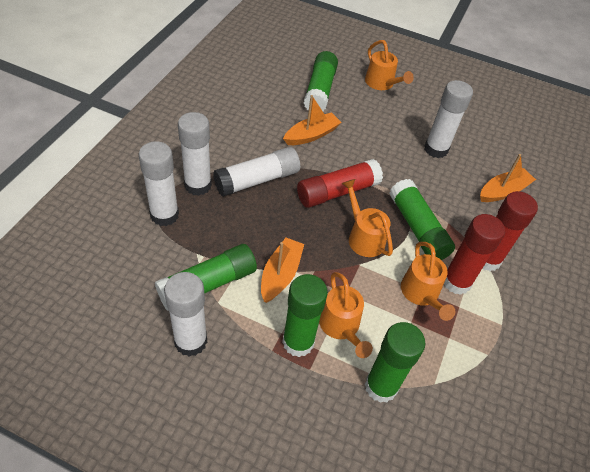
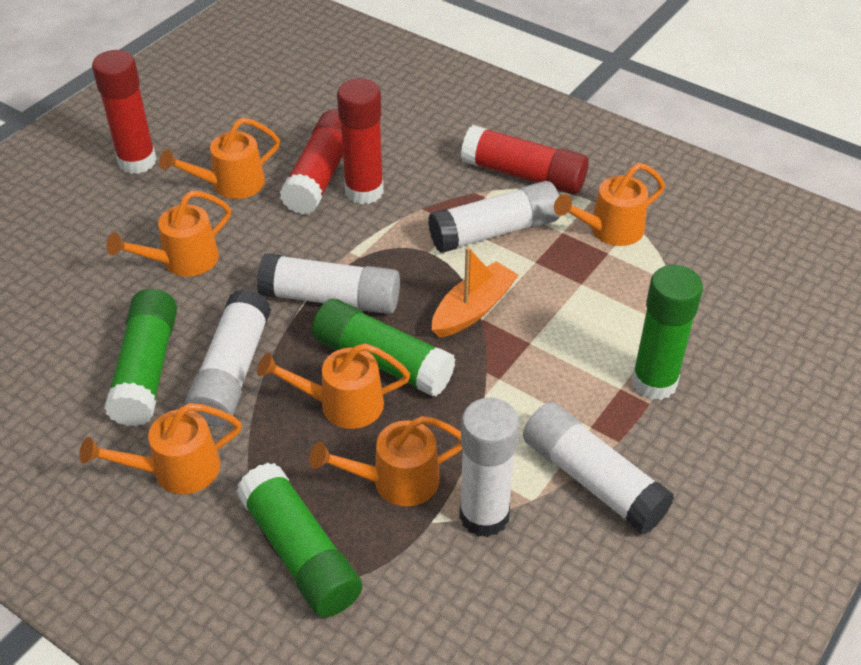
green glue stick: [155,244,257,311] [282,274,328,357] [304,51,338,112] [365,322,426,403] [389,179,455,260] = 5 -> [104,289,177,427] [236,463,362,617] [312,299,455,397] [632,265,703,400] = 4
orange boat: [261,238,304,303] [283,95,342,145] [480,154,536,202] = 3 -> [432,247,519,338] = 1
orange watering can: [319,272,373,358] [341,179,393,257] [365,40,414,90] [401,242,455,321] = 4 -> [79,403,241,494] [106,191,231,277] [159,118,280,199] [257,343,410,429] [309,416,462,506] [554,163,665,246] = 6
red glue stick: [297,159,383,208] [444,214,505,295] [482,191,538,271] = 3 -> [92,50,156,174] [280,109,343,215] [337,78,384,204] [461,125,589,195] = 4

